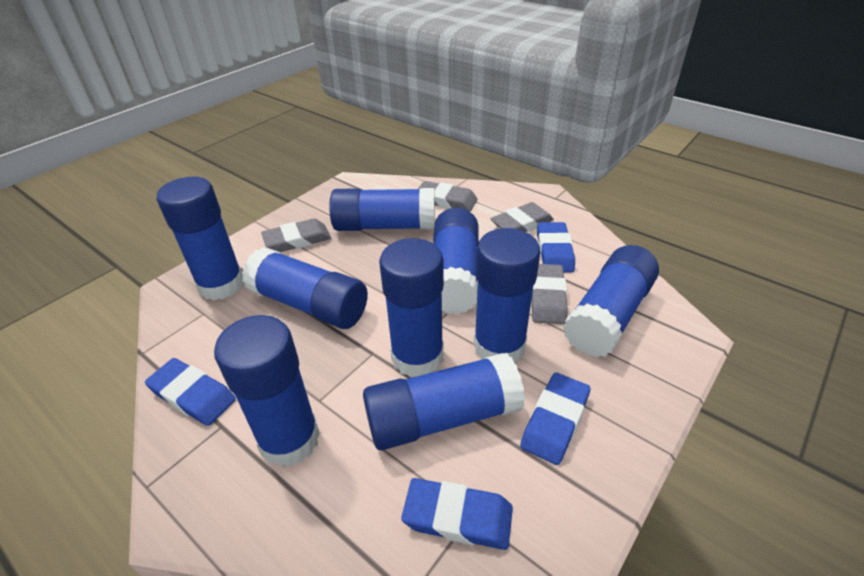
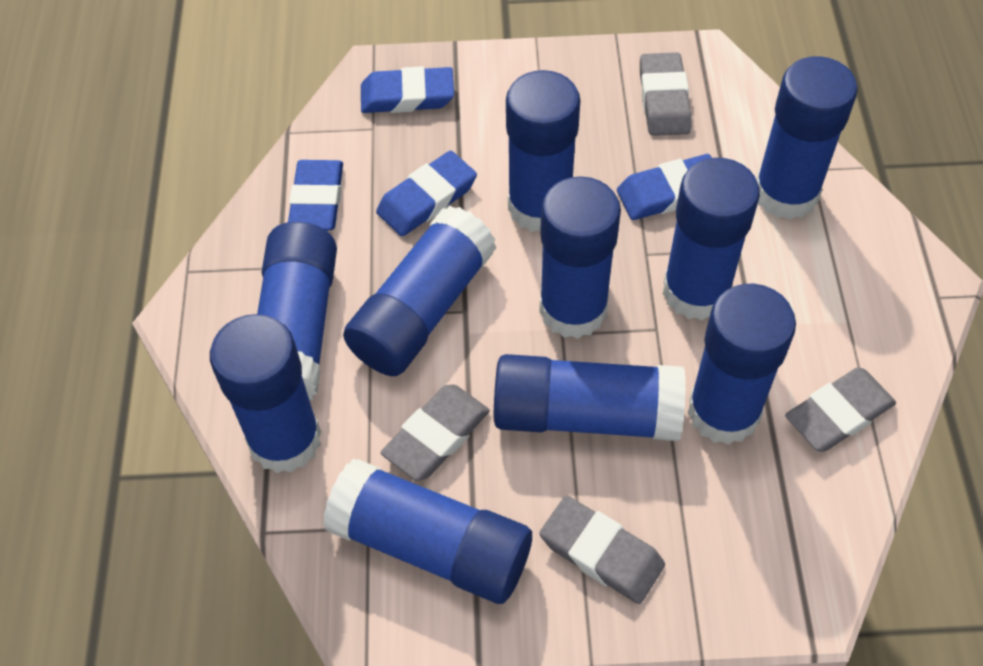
blue glue stick: [157,177,244,301] [214,315,320,467] [242,247,368,329] [329,188,435,231] [363,353,525,450] [379,238,444,378] [433,208,479,314] [474,228,541,362] [563,245,659,358] = 9 -> [210,314,321,473] [257,222,337,400] [323,459,532,604] [343,206,497,376] [494,354,686,441] [506,70,580,232] [539,176,621,339] [663,158,760,320] [688,284,796,445] [756,56,858,220] = 10

